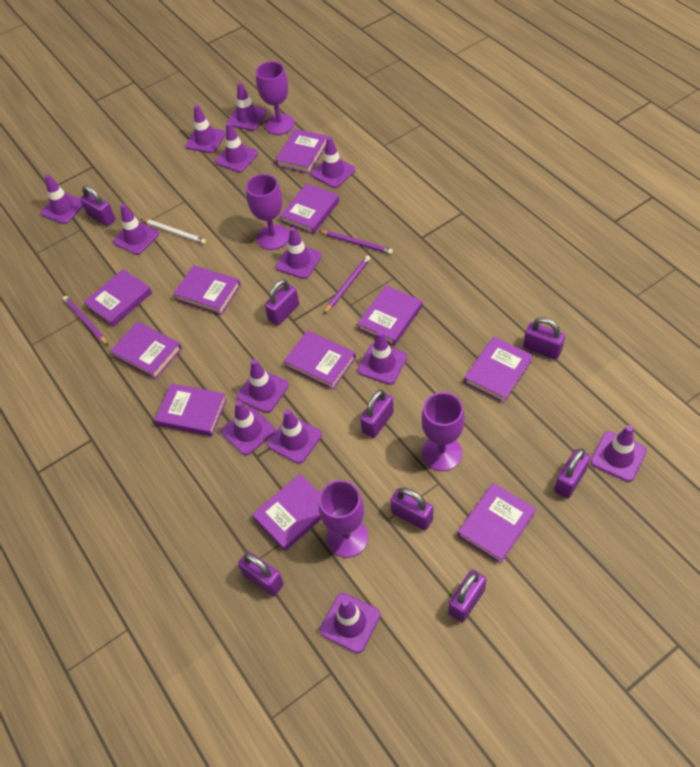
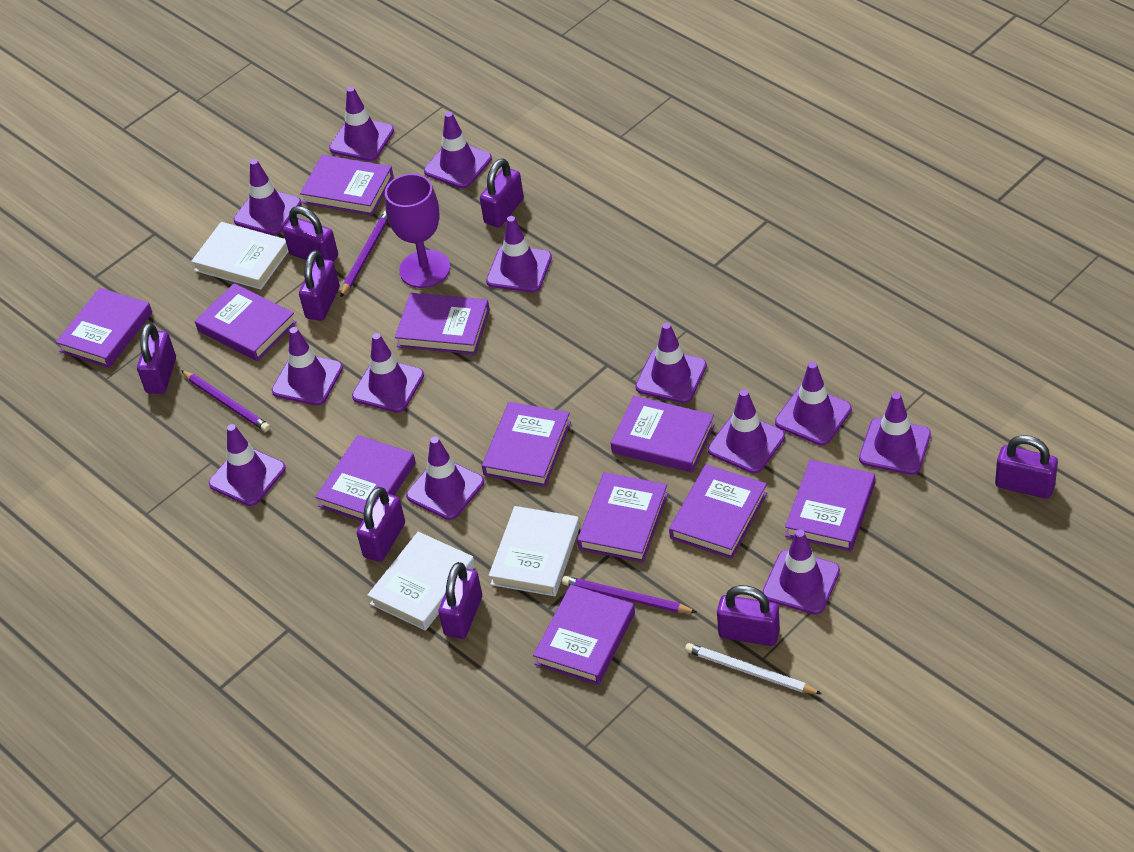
purple goblet: [246,174,289,250] [256,61,295,135] [319,480,368,558] [421,392,465,471] = 4 -> [385,174,450,288] = 1
white book: none = 0 -> [191,222,289,290] [367,532,475,631] [489,506,580,596] = 3

